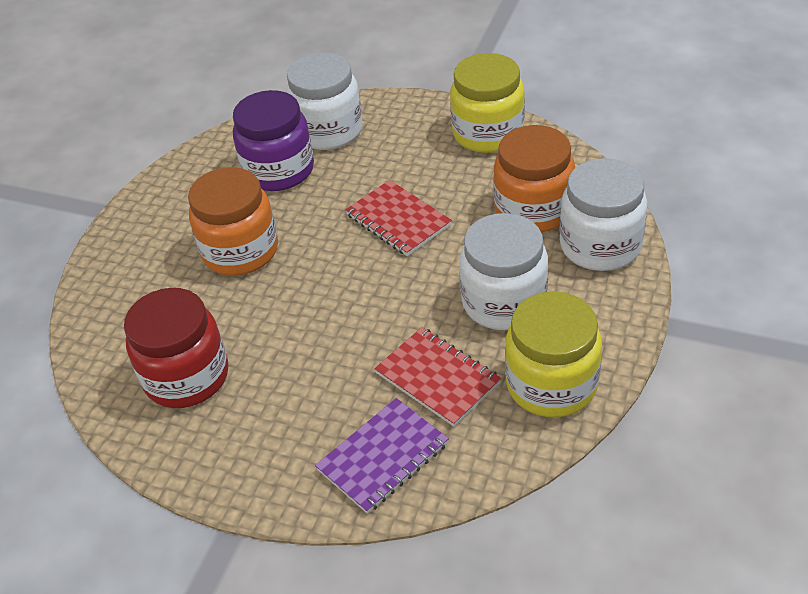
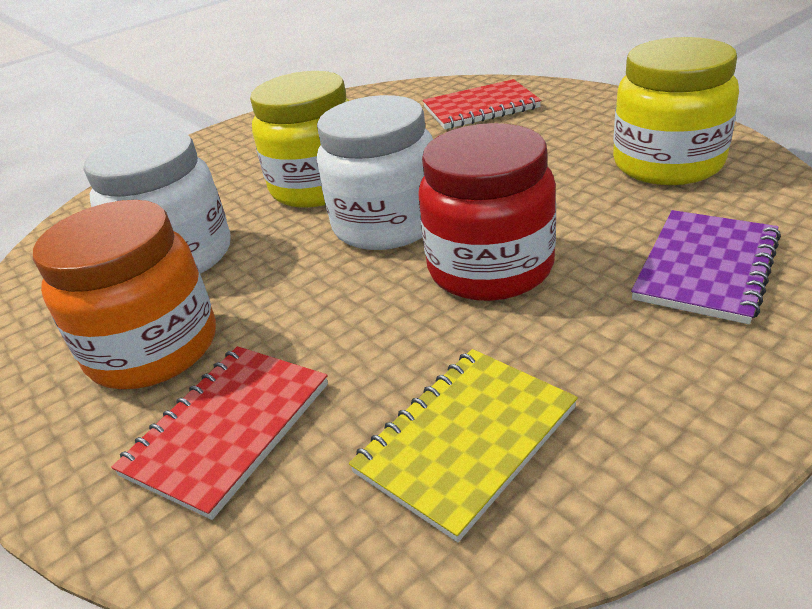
orange jar: [188,167,278,276] [493,125,575,233] = 2 -> [33,200,216,389] = 1
purple jar: [233,90,314,191] = 1 -> none = 0
white jar: [286,52,363,150] [459,213,548,330] [559,158,647,271] = 3 -> [84,130,230,274] [317,95,433,250] = 2
yellow notebook: none = 0 -> [349,349,578,542] = 1

